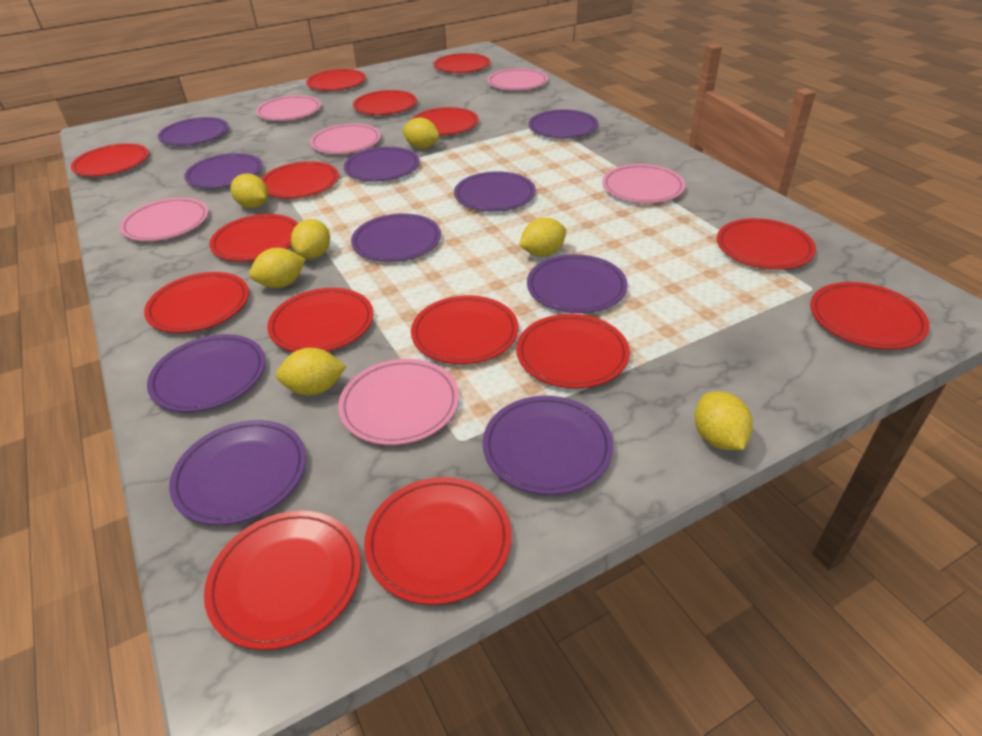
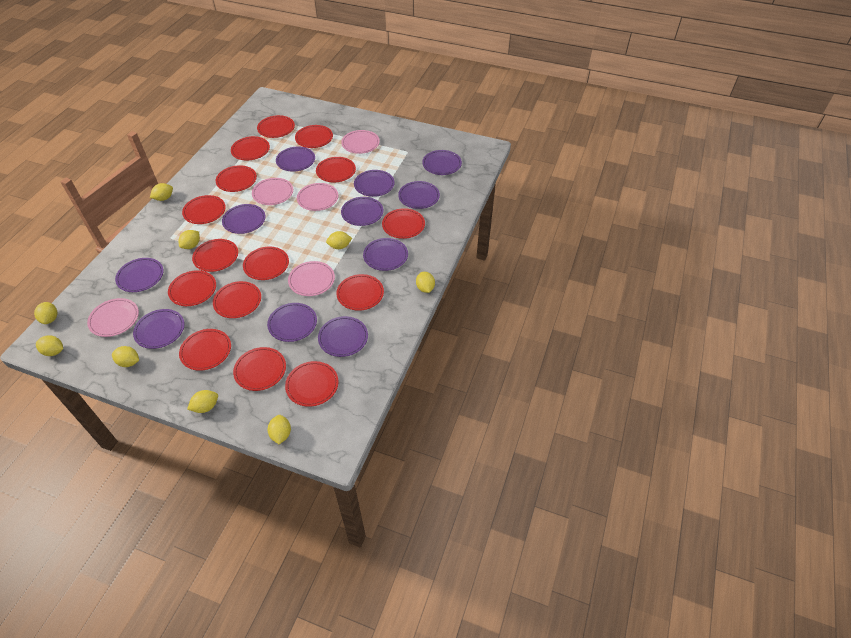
pink plate: [119,198,209,241] [256,95,321,121] [310,124,381,154] [338,359,459,445] [487,68,548,91] [602,164,685,203] = 6 -> [87,298,139,337] [252,178,293,205] [288,261,335,296] [297,183,338,211] [341,130,380,154] = 5
purple plate: [147,334,265,412] [158,117,229,146] [169,420,306,525] [184,153,263,189] [344,147,420,181] [351,213,441,262] [454,171,536,211] [483,396,613,495] [527,254,628,313] [528,109,598,138] = 10 -> [115,258,163,292] [133,309,185,349] [222,204,266,234] [267,303,317,342] [276,147,315,172] [318,316,368,357] [341,197,383,226] [354,170,395,197] [363,238,408,271] [398,181,440,209] [422,150,462,175] = 11
yellow lemon: [230,174,268,208] [249,248,306,288] [276,348,346,396] [291,219,330,259] [402,117,439,149] [519,218,566,257] [694,391,753,450] = 7 -> [34,302,58,324] [36,335,63,356] [112,346,139,367] [150,183,173,201] [179,230,200,249] [187,390,218,413] [267,415,291,444] [326,231,352,249] [416,272,435,293] = 9

